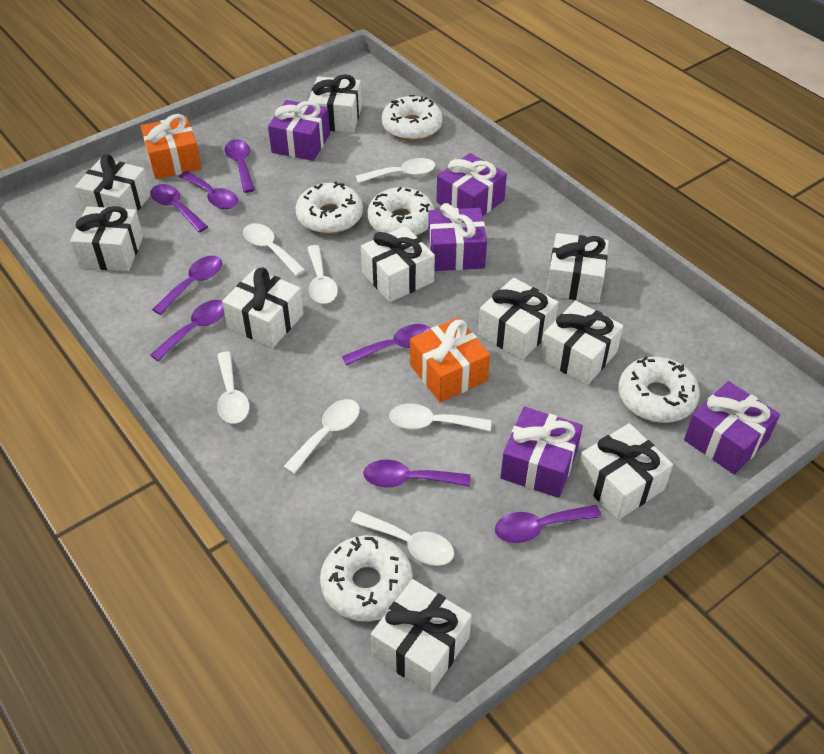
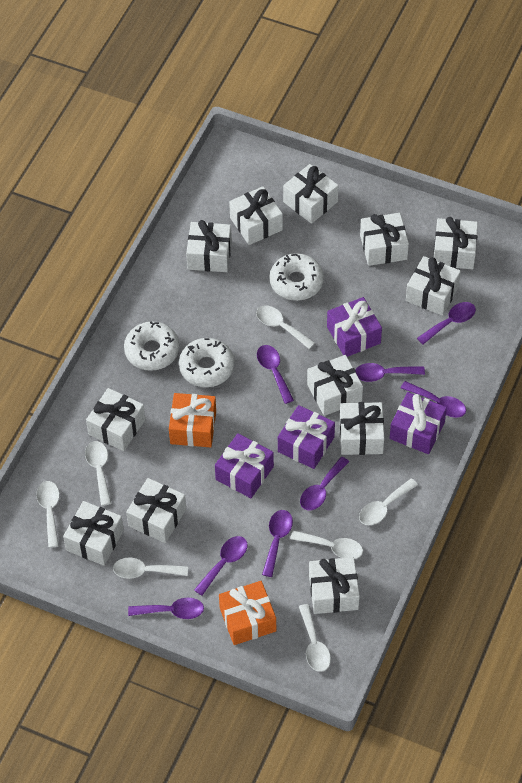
purple gift: [268,100,330,161] [428,203,487,271] [436,153,507,216] [500,407,583,498] [684,381,780,475] = 5 -> [215,433,274,498] [278,405,335,469] [327,297,382,357] [390,392,447,454] = 4
white donut: [295,182,363,234] [320,535,413,622] [367,187,435,236] [382,95,443,141] [618,356,700,423] = 5 -> [124,321,180,371] [179,338,235,387] [269,253,324,301] = 3
white gift: [70,206,143,271] [75,154,151,213] [222,268,303,348] [308,75,362,132] [361,226,435,302] [371,579,472,693] [478,278,559,360] [540,300,623,385] [546,233,609,303] [576,423,673,520] = 10 -> [63,501,124,566] [86,388,145,451] [126,478,186,543] [186,220,232,272] [229,186,283,245] [283,164,339,224] [307,355,363,416] [309,557,360,614] [340,402,384,455] [360,213,409,266] [406,256,461,316] [434,217,478,269] = 12

